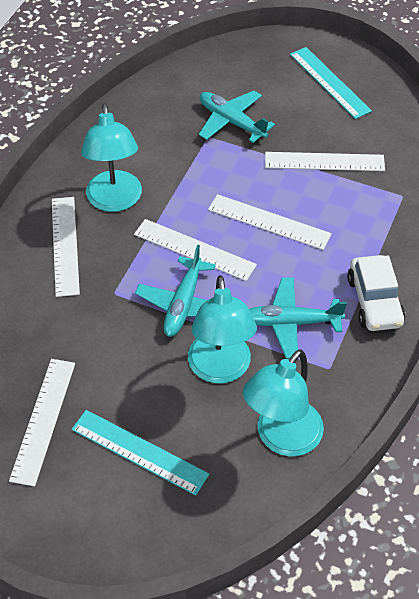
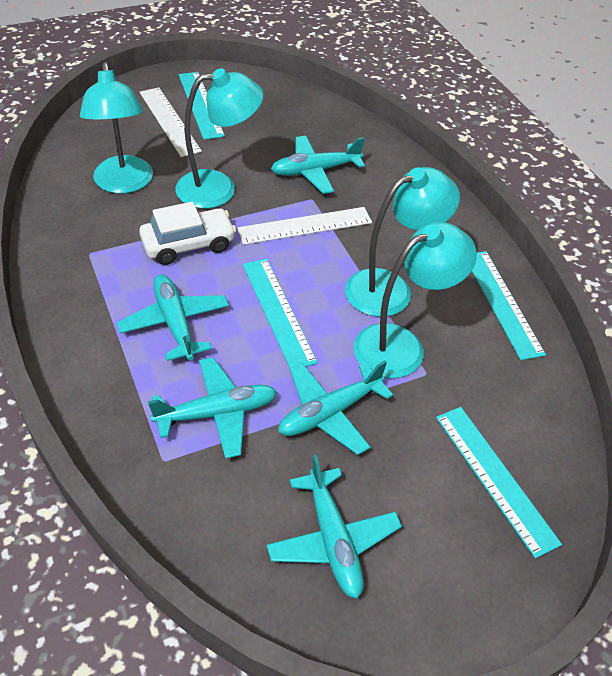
turquoise lamp: [81,103,142,212] [188,275,257,384] [243,349,324,456] = 3 -> [80,62,153,194] [176,68,264,209] [345,167,460,317] [353,222,477,378] = 4
turquoise plane: [135,245,216,337] [199,91,275,143] [249,278,347,358] = 3 -> [117,274,229,361] [148,357,277,459] [267,455,402,599] [271,136,365,194] [278,361,393,455] = 5
turquoise ruler: [72,410,209,495] [290,47,372,119] = 2 -> [179,72,225,140] [243,258,318,368] [436,407,562,558] [472,251,546,360] = 4
white ruler: [9,359,75,487] [52,197,80,297] [134,219,257,281] [208,194,332,250] [265,152,385,171] = 5 -> [140,87,202,157] [237,207,372,245] = 2

